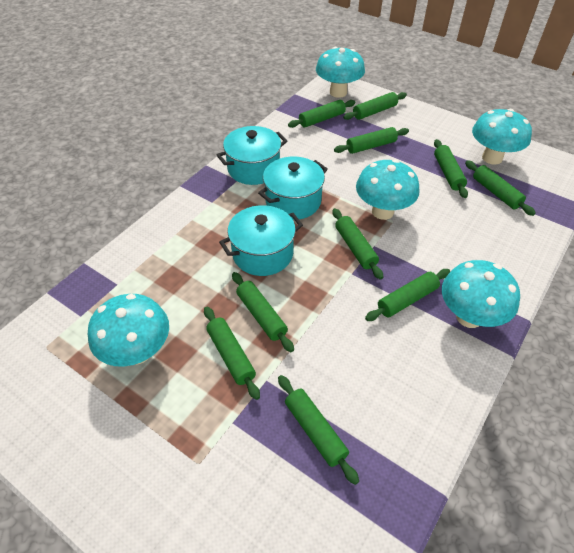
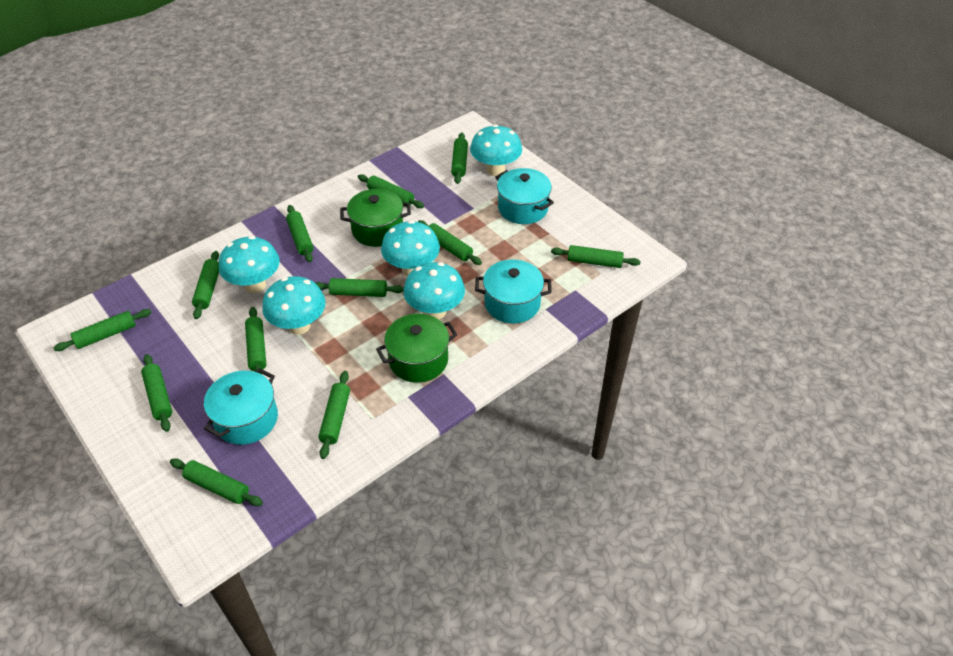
green pot: none = 0 -> [340,189,411,247] [376,314,458,383] = 2
green rolling pin: [204,307,260,400] [232,272,294,352] [278,375,359,485] [288,100,355,128] [333,208,383,280] [334,127,409,154] [343,92,407,120] [365,269,450,321] [434,139,468,198] [465,160,536,216] = 10 -> [54,309,152,351] [141,354,172,432] [170,458,263,506] [192,251,219,319] [245,307,266,375] [286,205,313,263] [316,278,404,297] [318,371,350,459] [358,174,424,208] [418,220,482,265] [451,132,468,184] [551,245,640,268] = 12

